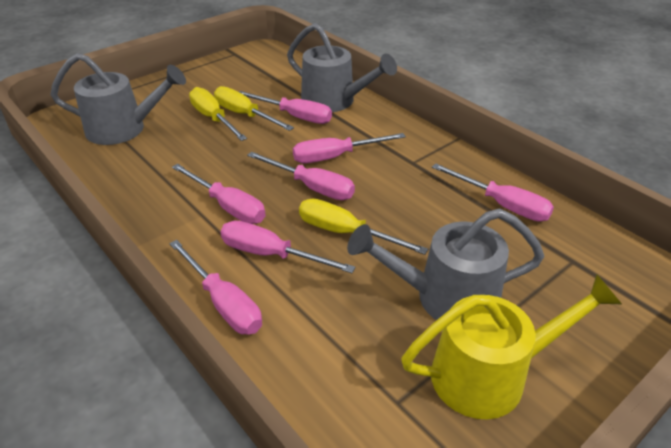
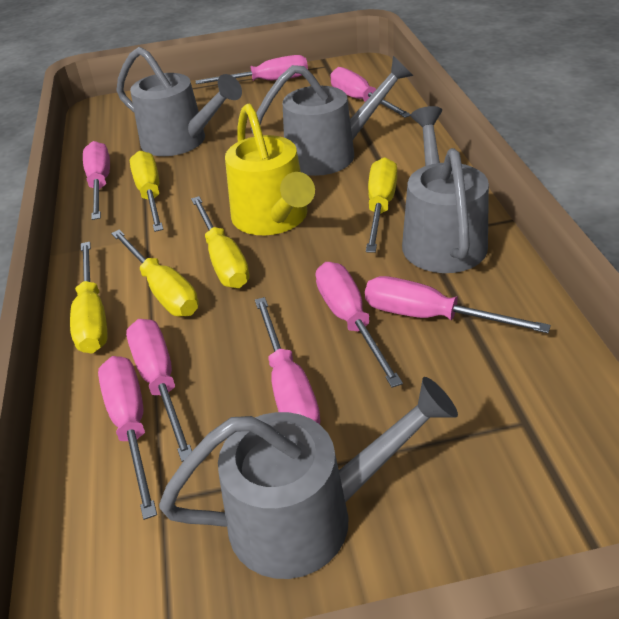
grey watering can: [50,53,186,145] [287,23,397,112] [347,209,544,320] = 3 -> [116,47,242,156] [159,377,458,579] [251,56,413,176] [402,106,489,273] = 4
pink screwdriver: [169,240,262,335] [172,164,266,224] [221,221,356,273] [239,91,332,124] [247,152,355,200] [293,133,406,163] [432,163,554,222] = 7 -> [83,141,110,220] [98,356,157,520] [126,319,192,462] [195,55,308,84] [255,297,320,424] [315,262,403,387] [331,67,411,118] [365,276,551,333] = 8
yellow screwdriver: [189,87,247,141] [214,86,294,131] [299,198,428,255] = 3 -> [70,242,107,353] [111,230,199,317] [130,151,163,232] [191,196,249,288] [366,157,397,253] = 5

